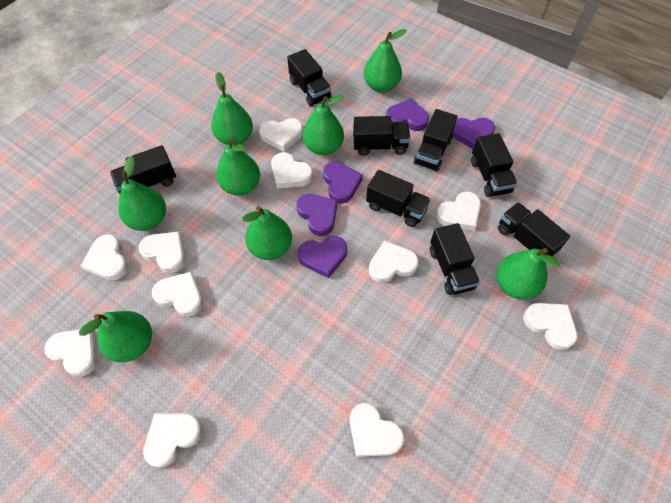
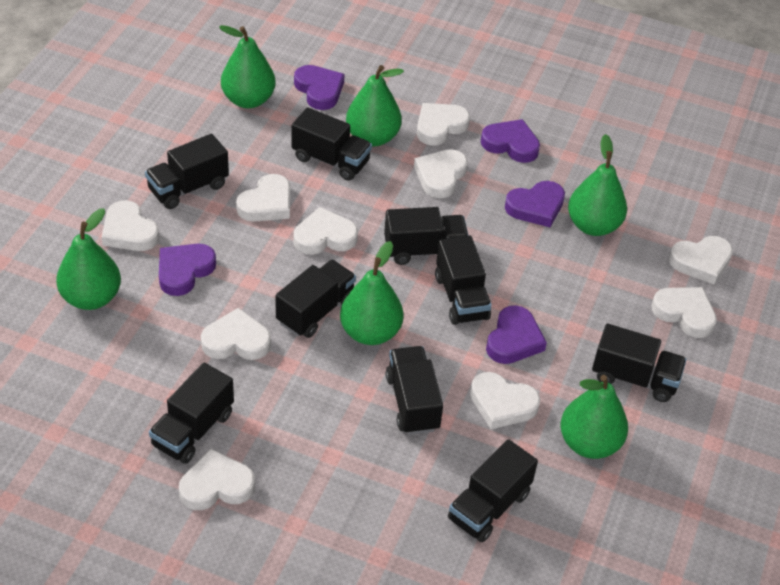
black truck: [110,145,176,194] [287,49,332,107] [353,116,410,156] [366,170,431,227] [414,109,458,172] [430,223,480,295] [471,133,518,197] [498,202,570,256] = 8 -> [145,134,229,209] [149,363,234,464] [276,260,356,338] [292,107,372,181] [384,207,469,265] [386,346,443,435] [435,235,492,325] [448,439,538,542] [592,324,687,402] = 9
green pear: [79,311,152,362] [119,156,166,231] [211,72,253,145] [216,139,260,196] [242,206,292,260] [303,95,344,155] [364,29,406,93] [497,248,559,300] = 8 -> [56,208,121,310] [219,25,276,108] [340,241,404,345] [346,65,404,146] [561,375,628,459] [568,134,627,236] = 6
white heart: [44,329,98,377] [81,234,128,281] [138,231,186,273] [143,413,202,468] [152,271,203,317] [259,118,303,152] [271,152,313,189] [350,403,404,457] [369,240,419,283] [436,192,481,231] [523,303,578,350] = 11 -> [102,200,159,251] [179,449,255,510] [201,308,271,360] [236,174,290,222] [294,207,358,255] [414,149,468,198] [417,103,470,145] [470,372,540,429] [651,287,717,338] [669,236,733,285] = 10

